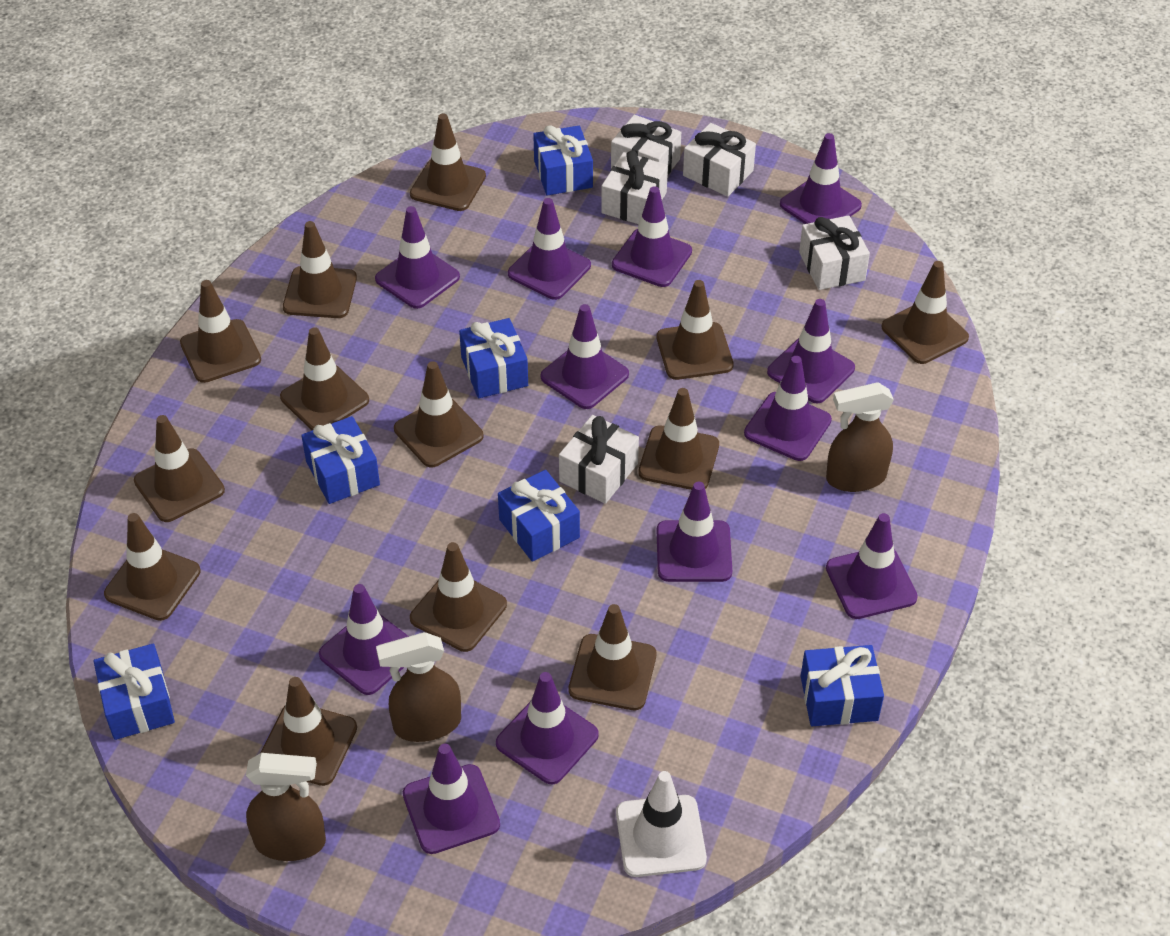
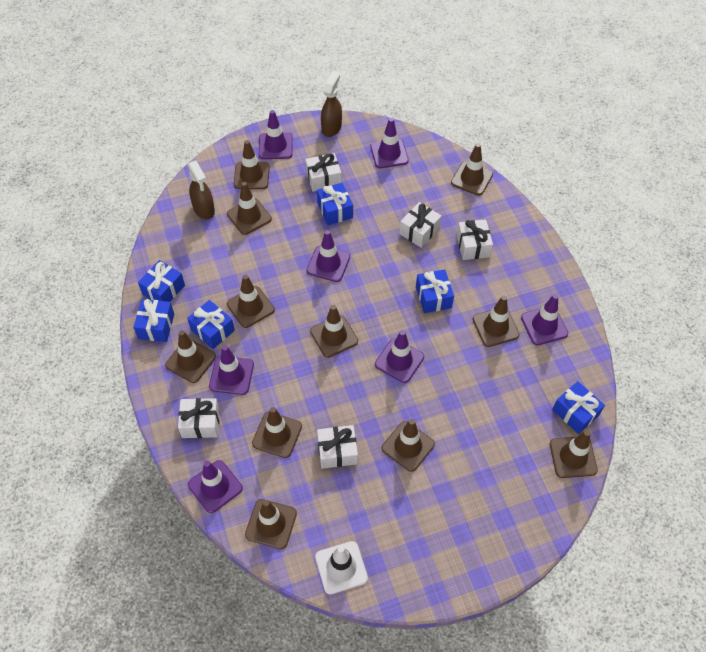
brown spray bottle: [246,753,326,861] [376,632,461,742] [826,382,894,492] = 3 -> [188,161,215,219] [321,71,342,137] = 2
brown traffic cone: [104,513,201,621] [134,415,225,522] [180,280,261,383] [261,677,357,786] [280,327,369,430] [283,221,357,318] [394,361,484,468] [410,114,486,211] [410,542,507,652] [569,604,656,710] [638,388,719,490] [657,280,734,380] [881,261,969,364] = 13 -> [165,330,216,383] [227,182,272,235] [227,275,275,328] [234,140,270,189] [245,499,297,549] [252,407,302,458] [310,305,358,358] [382,419,435,472] [451,143,493,196] [472,296,520,347] [550,430,598,478] = 11
purple traffic cone: [319,584,409,695] [375,206,460,309] [403,744,500,854] [496,672,599,784] [508,198,591,300] [541,304,629,409] [612,186,692,287] [657,482,732,582] [744,356,832,461] [767,299,855,403] [780,133,862,224] [826,513,918,619] = 12 -> [188,460,243,513] [209,345,254,395] [259,110,293,159] [307,230,350,282] [370,118,409,168] [375,330,424,383] [521,294,568,345] = 7

